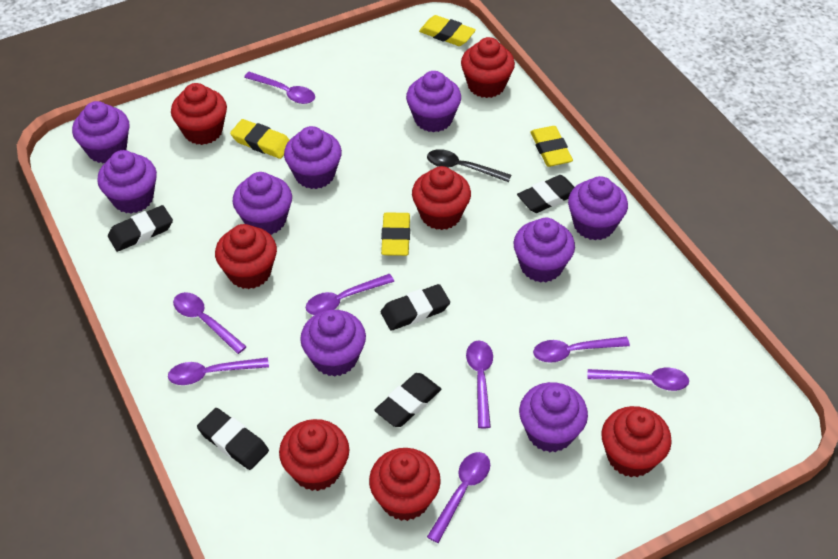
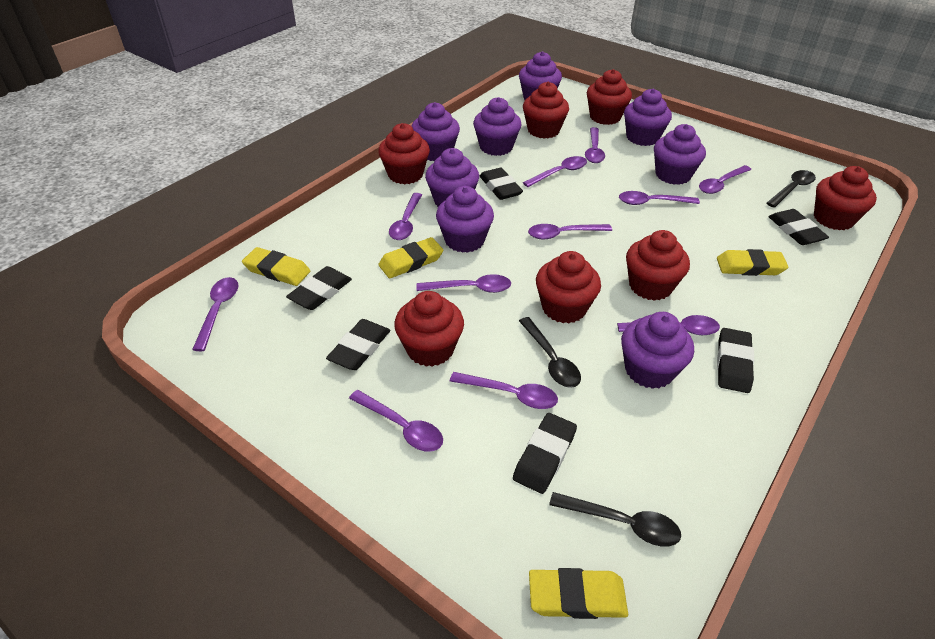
black eraser: [108,205,173,252] [197,408,269,470] [374,373,441,427] [381,284,450,331] [517,175,574,213] = 5 -> [286,266,352,310] [326,319,390,370] [480,168,523,200] [513,413,577,494] [717,328,754,393] [768,209,829,245] = 6
black spoon: [427,149,511,182] = 1 -> [519,317,581,388] [549,492,681,547] [766,170,816,208] = 3
purple cupcake: [72,101,130,163] [97,150,157,213] [233,172,292,235] [284,126,342,189] [300,310,366,377] [406,71,461,132] [513,218,575,283] [519,382,588,452] [568,176,628,240] = 9 -> [411,102,460,161] [425,148,479,207] [436,186,494,253] [473,97,522,156] [519,51,562,100] [621,312,694,389] [624,89,672,146] [654,124,706,185] = 8
purple spoon: [168,358,269,385] [173,292,247,354] [244,72,315,104] [305,274,394,315] [427,452,490,543] [466,340,493,428] [533,337,630,363] [587,368,689,391] = 8 -> [192,277,238,351] [349,390,443,452] [389,193,422,240] [416,274,511,293] [450,372,558,409] [523,156,587,187] [528,224,612,239] [585,127,605,163] [617,315,720,335] [619,191,700,205] [699,165,751,194] = 11

